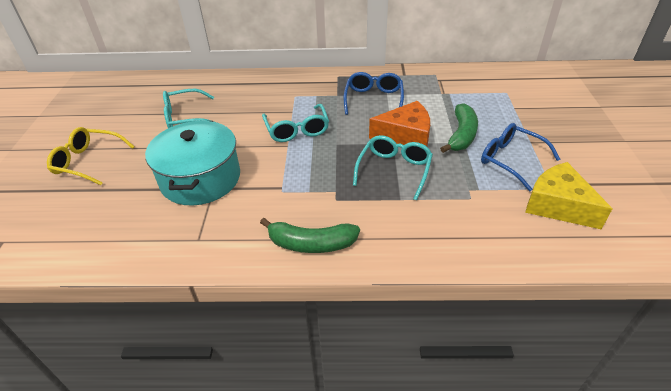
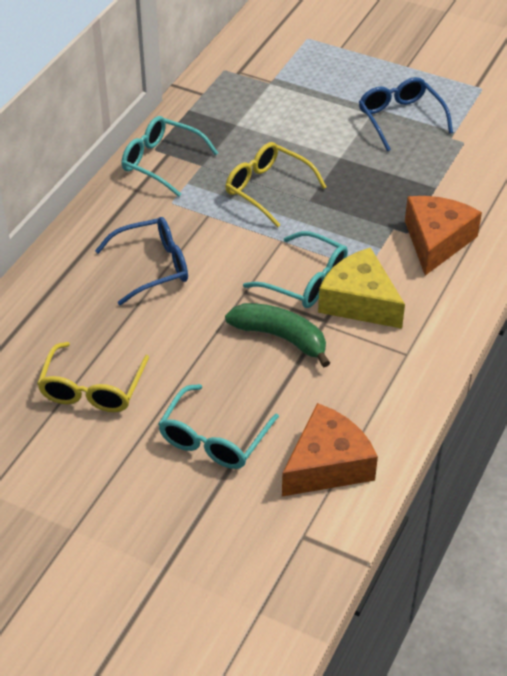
green banana: [260,218,360,253] [440,103,478,153] = 2 -> [225,303,330,367] = 1
orange cheese: [369,101,430,146] = 1 -> [282,403,378,497] [405,196,482,276] = 2
turquoise pot: [145,121,240,206] = 1 -> none = 0
yellow glasses: [47,127,135,185] = 1 -> [37,342,149,412] [225,142,327,227] = 2

